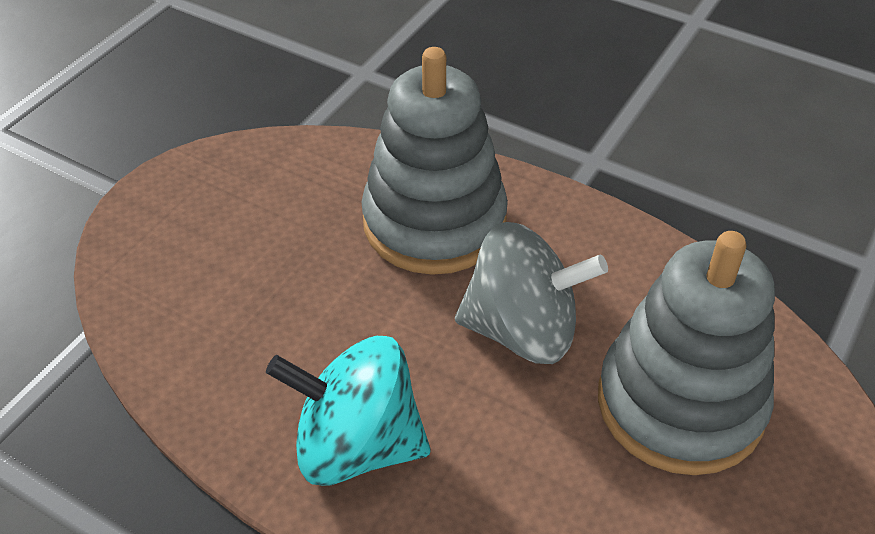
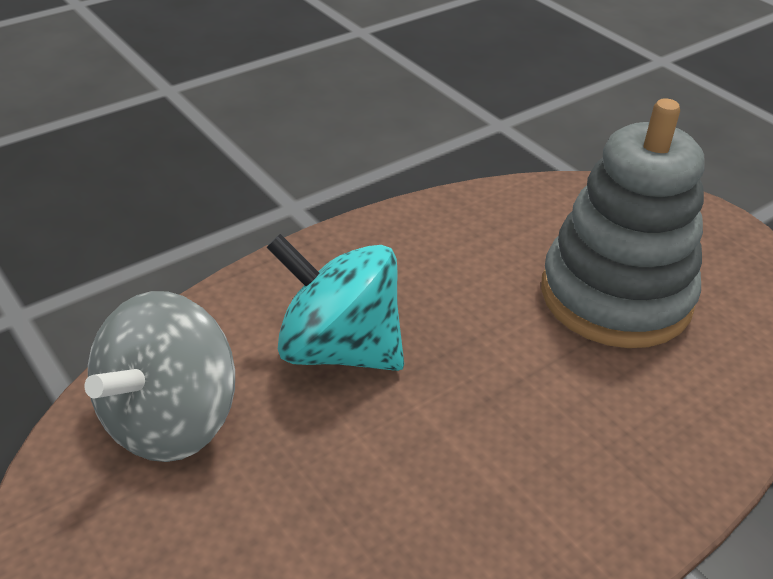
grey stacking toy: [362,47,508,275] [598,231,775,475] = 2 -> [541,98,705,348] = 1

